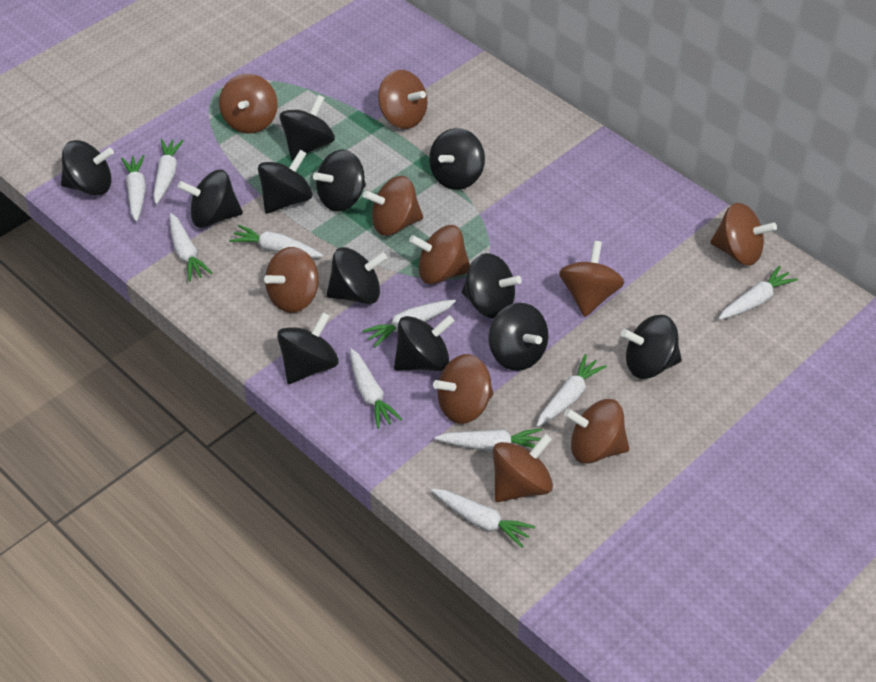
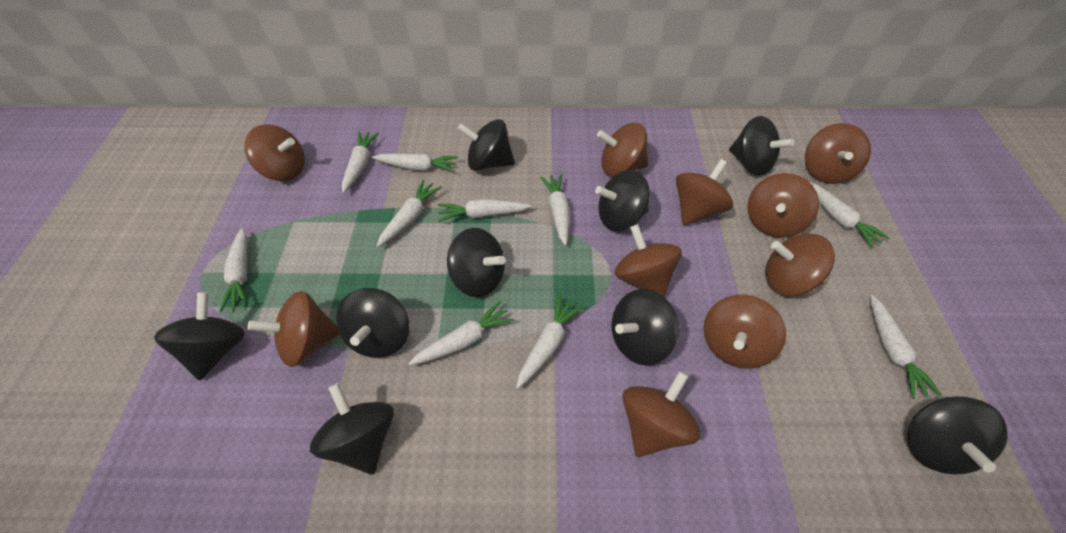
black spinning top: [61,140,114,196] [178,170,243,228] [258,150,313,214] [277,312,339,384] [280,95,335,160] [313,150,366,212] [326,247,387,304] [394,315,454,371] [429,128,485,190] [462,253,522,318] [488,303,548,371] [621,315,682,379] = 12 -> [154,292,245,381] [310,383,394,475] [336,288,409,358] [447,228,506,297] [457,119,515,171] [595,170,650,231] [611,289,679,365] [729,116,794,176] [907,396,1008,474] = 9

